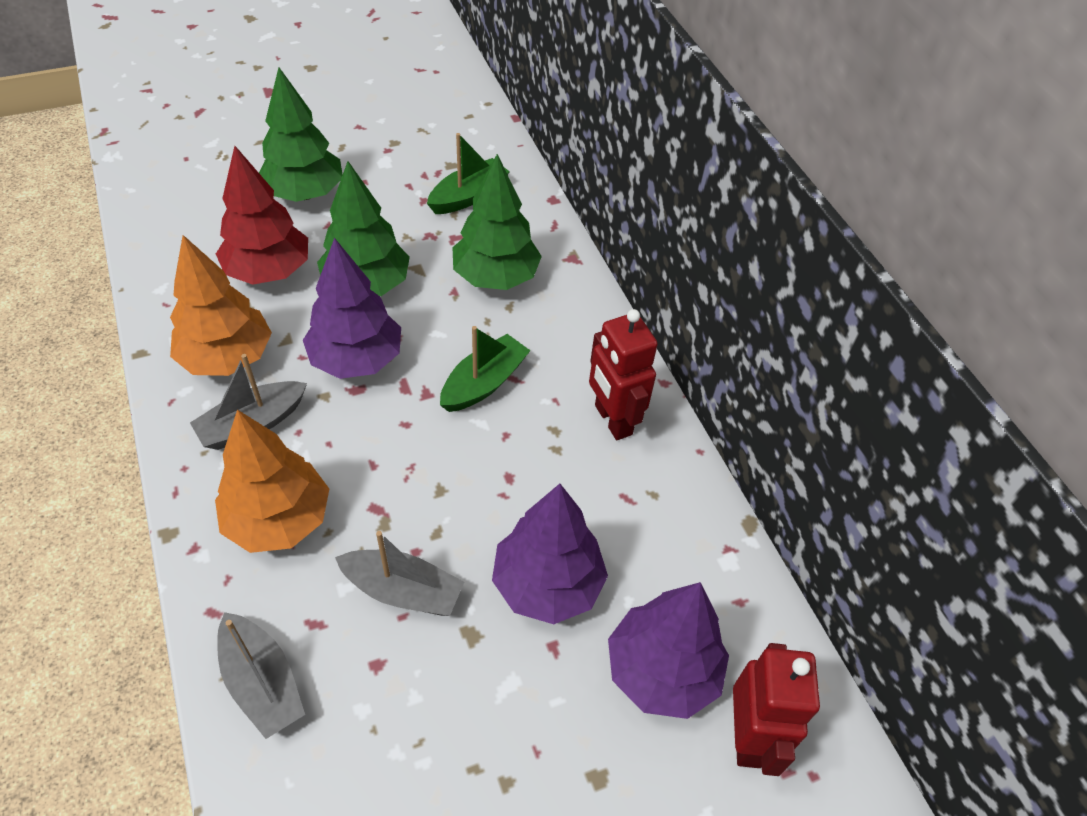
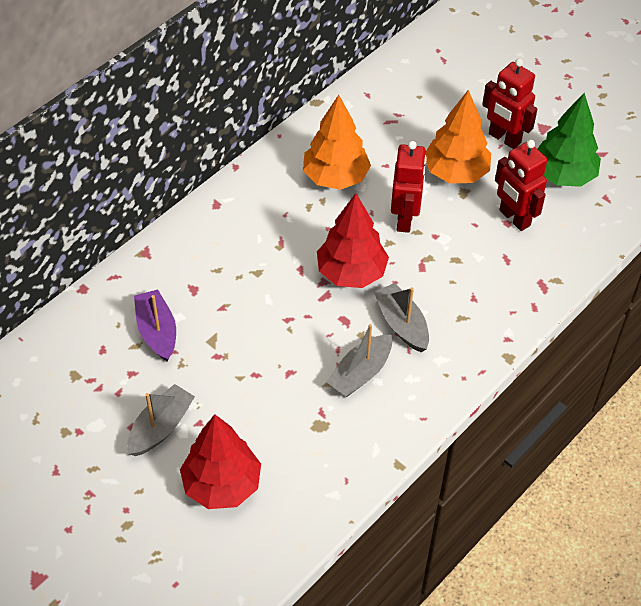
green boat: [427,133,510,214] [440,326,531,412] = 2 -> none = 0
green tree: [259,68,343,202] [317,161,410,296] [452,154,542,290] = 3 -> [537,93,601,187] = 1
purple boat: none = 0 -> [134,289,176,361] = 1
purple tree: [303,238,401,379] [492,484,608,624] [608,582,729,719] = 3 -> none = 0
red robot: [589,309,658,440] [733,643,820,776] = 2 -> [391,141,427,233] [482,58,537,149] [495,140,547,231] = 3
red tree: [216,146,308,285] = 1 -> [180,414,261,509] [317,193,389,288] = 2

